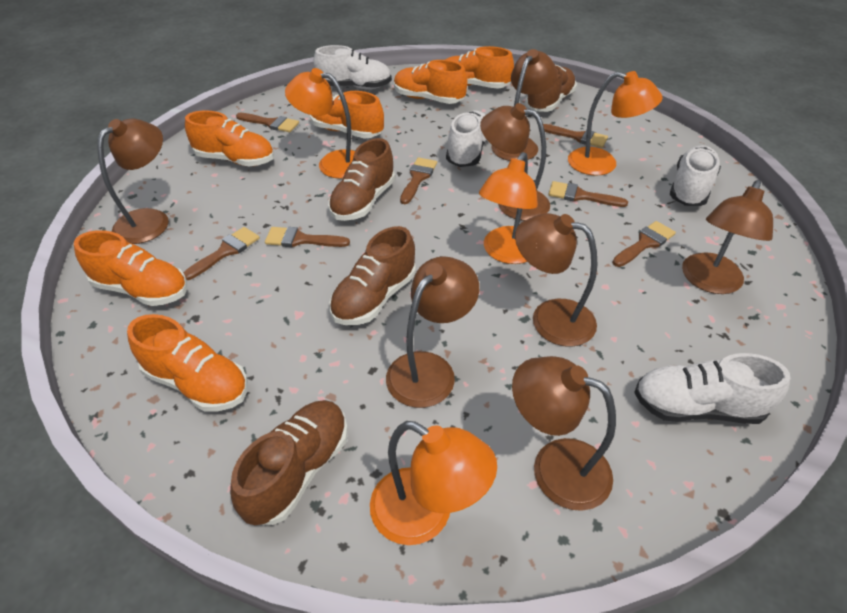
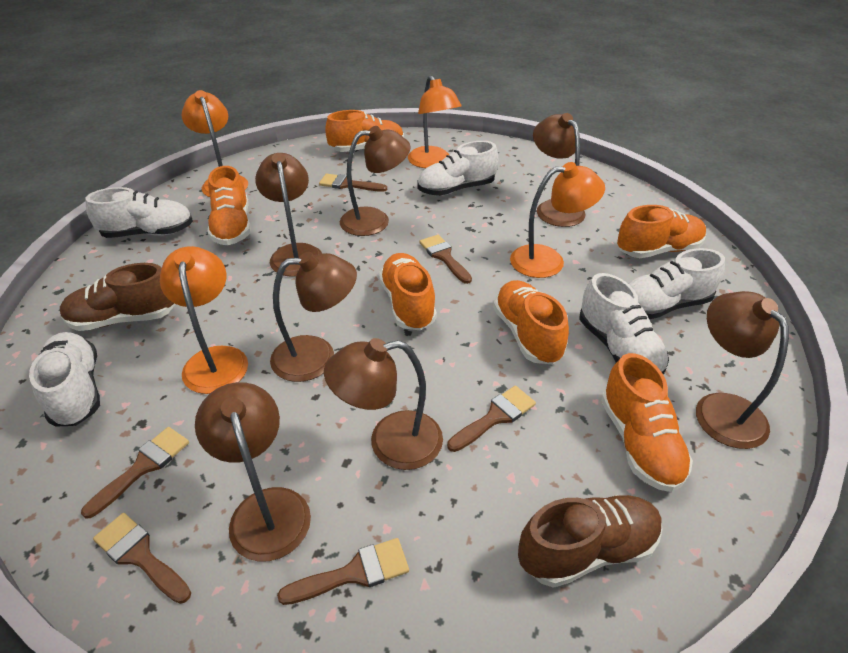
brown brush: [183,227,260,280] [236,113,299,132] [265,227,350,247] [400,157,437,204] [543,124,608,148] [548,181,628,207] [612,221,676,267] = 7 -> [81,427,189,519] [93,513,191,604] [277,538,409,605] [319,174,387,192] [419,235,472,284] [447,386,536,452] = 6
brown shoe: [230,400,348,525] [328,138,395,221] [329,226,416,325] [525,64,577,112] = 4 -> [60,263,175,331] [518,495,663,588] = 2
white shoe: [314,45,392,89] [446,111,487,167] [634,353,790,424] [670,145,721,206] = 4 -> [29,332,100,426] [86,187,193,238] [417,141,499,196] [579,273,669,375] [628,248,725,319] = 5

